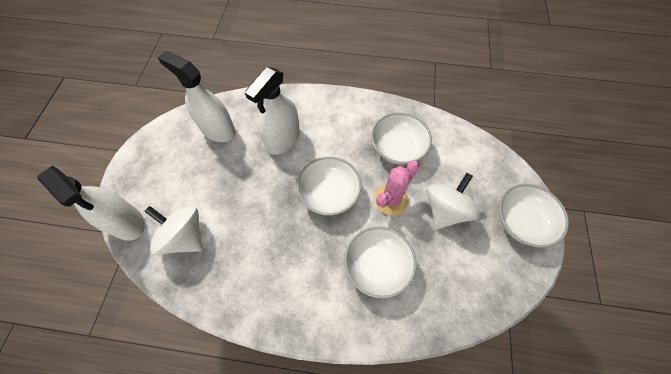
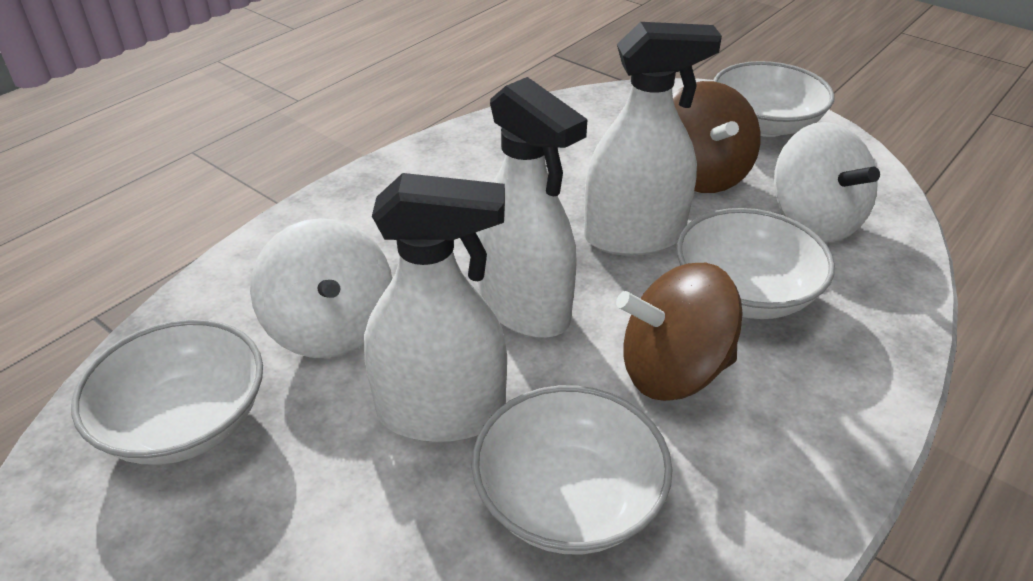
brown spinning top: none = 0 -> [616,263,743,401] [673,81,761,193] = 2
pink cactus: [374,160,419,216] = 1 -> none = 0

